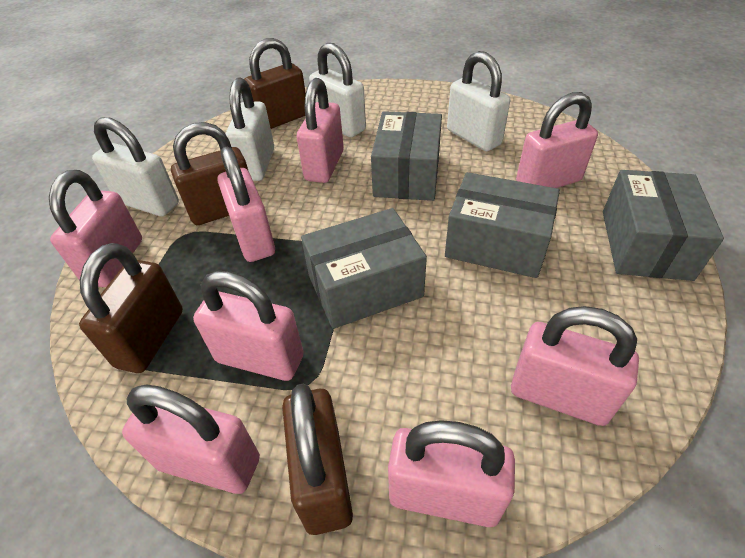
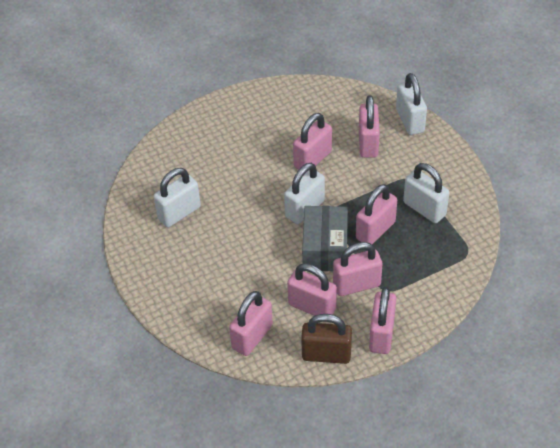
brown padlock: [79,243,183,373] [171,122,248,225] [244,38,306,129] [282,384,353,535] = 4 -> [301,314,352,364] = 1
grey box: [301,208,427,329] [371,111,442,201] [445,172,560,278] [603,170,724,281] = 4 -> [302,206,348,271] = 1
pink padlock: [49,170,142,287] [122,384,260,494] [193,271,304,381] [218,147,275,262] [297,78,344,183] [388,420,515,527] [511,306,639,426] [516,92,598,188] = 8 -> [229,291,273,356] [287,264,337,316] [293,113,332,170] [333,242,382,296] [356,184,397,244] [359,95,380,158] [369,287,396,354] = 7

